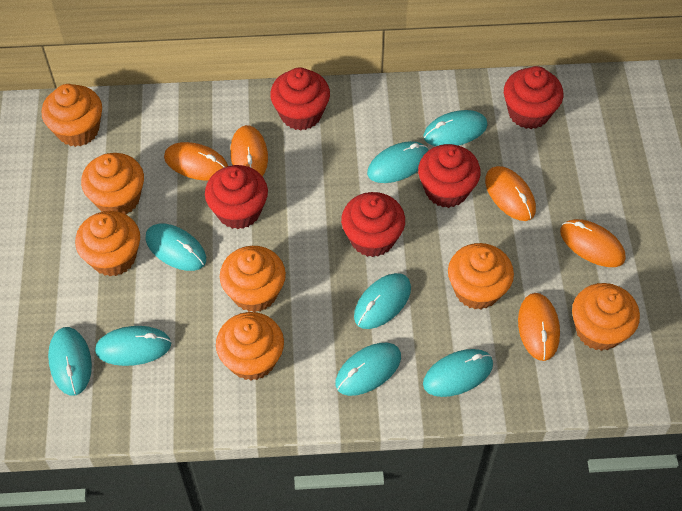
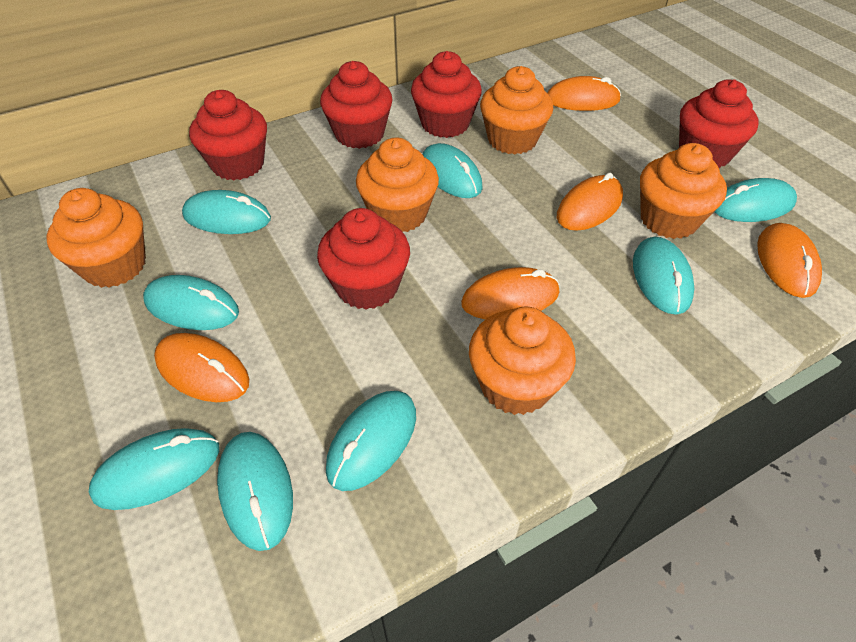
orange cupcake: [42,84,102,147] [75,211,140,277] [81,153,144,215] [216,312,284,381] [220,246,286,312] [448,243,514,310] [572,283,640,351] = 7 -> [46,188,146,288] [356,137,439,232] [469,306,576,415] [480,66,553,154] [640,143,727,239] = 5

